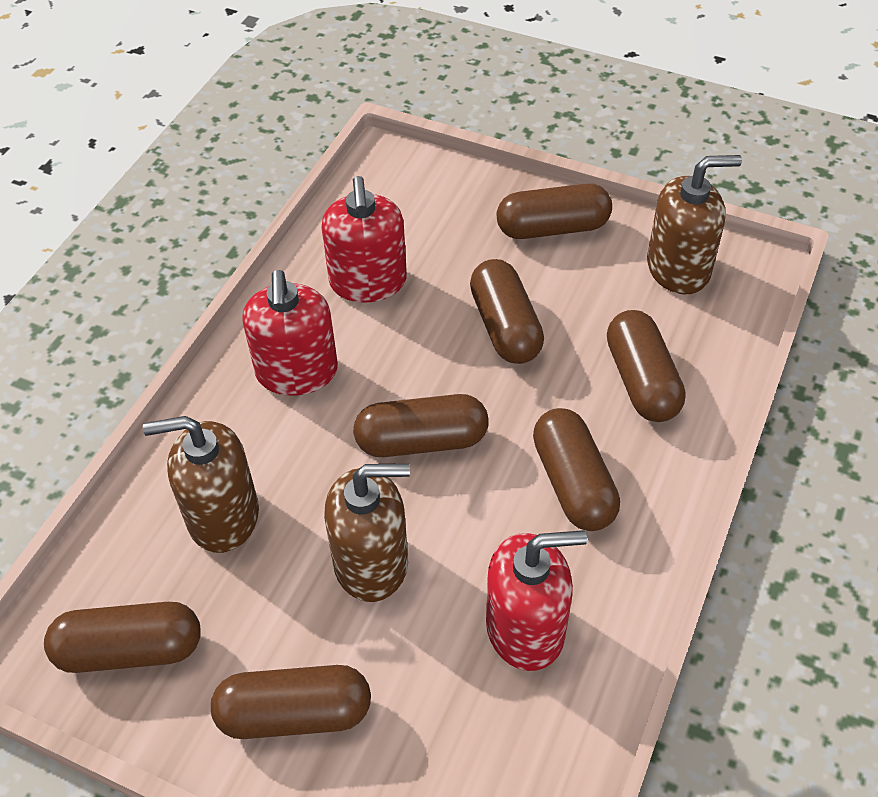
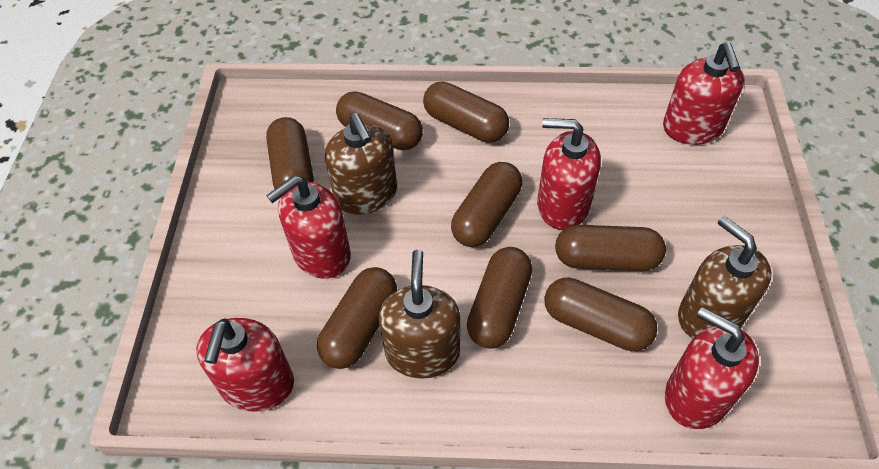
brown capsule: [44,602,201,673] [211,665,371,739] [354,394,488,457] [470,259,544,364] [497,183,612,239] [533,408,620,531] [607,310,686,422] = 7 -> [266,117,314,189] [317,267,397,369] [336,91,423,150] [423,81,509,142] [451,162,522,247] [467,247,532,349] [544,277,657,351] [555,225,666,271] = 8
red soap dispenser: [242,270,338,396] [321,176,407,303] [486,530,587,671] = 3 -> [196,318,294,412] [266,175,351,279] [537,118,601,230] [663,42,744,145] [665,307,759,429] = 5

